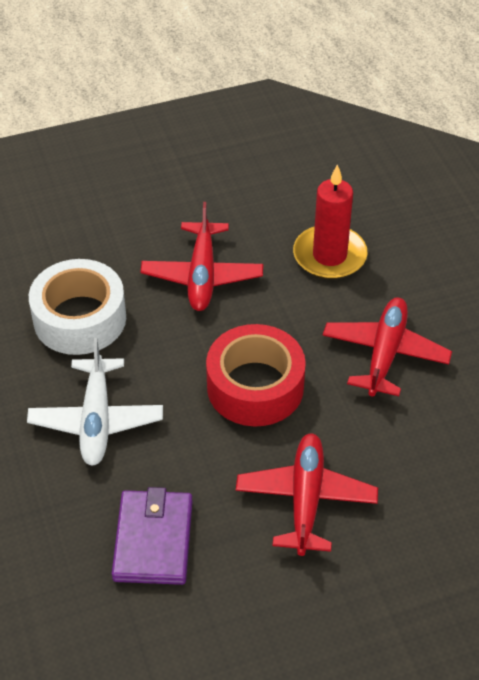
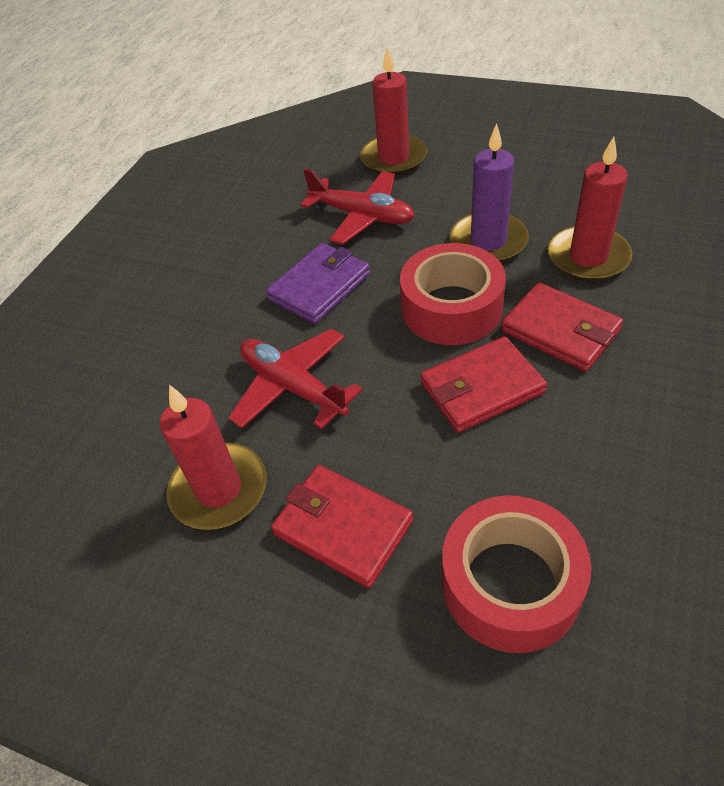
purple candle: none = 0 -> [450,123,529,263] = 1
red candle: [293,164,368,279] = 1 -> [160,385,267,530] [360,46,427,175] [548,137,633,281] = 3
red plane: [140,202,263,311] [236,433,378,556] [323,297,452,397] = 3 -> [228,328,363,429] [301,169,415,245] = 2
red tape: [206,324,306,427] = 1 -> [400,243,506,345] [442,496,591,653] = 2
red wallet: none = 0 -> [271,465,413,588] [420,336,547,433] [501,283,623,372] = 3
white plane: [27,338,163,466] = 1 -> none = 0
white tape: [29,259,126,355] = 1 -> none = 0

